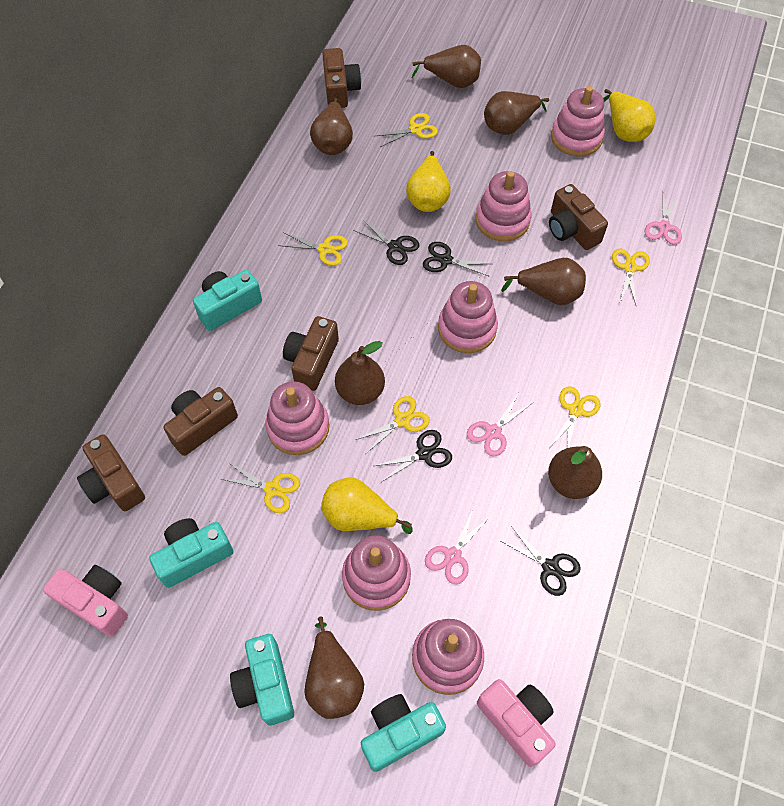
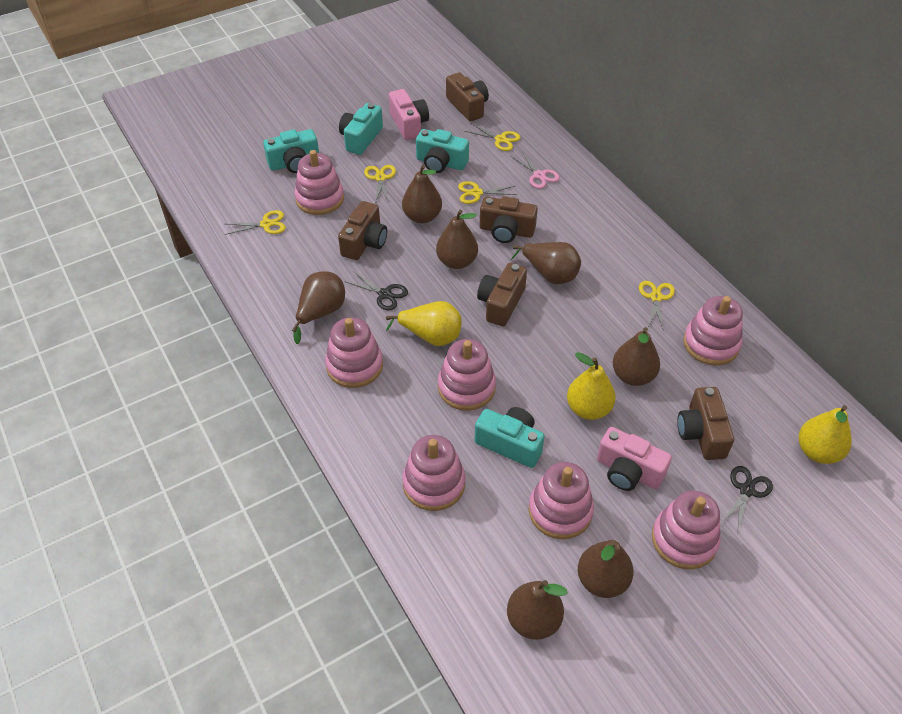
black scissors: [353,220,419,265] [374,430,452,482] [423,242,492,277] [499,526,581,596] = 4 -> [344,271,408,310] [721,466,773,535] = 2
pink scissors: [425,507,490,585] [467,394,532,457] [645,193,682,245] = 3 -> [511,151,560,189] = 1
pink stacking toy: [266,381,329,455] [342,535,411,611] [412,619,484,695] [438,281,498,353] [476,171,531,241] [551,86,605,157] = 6 -> [294,150,344,215] [325,317,383,388] [402,435,466,511] [438,339,496,411] [528,462,594,539] [652,491,721,569] [683,296,743,366] = 7
yellow scissors: [222,462,300,513] [278,232,348,266] [355,396,430,453] [375,113,438,147] [550,386,600,448] [612,248,650,307] = 6 -> [225,210,286,235] [364,165,396,203] [458,181,518,204] [465,123,520,151] [639,281,675,331] = 5

